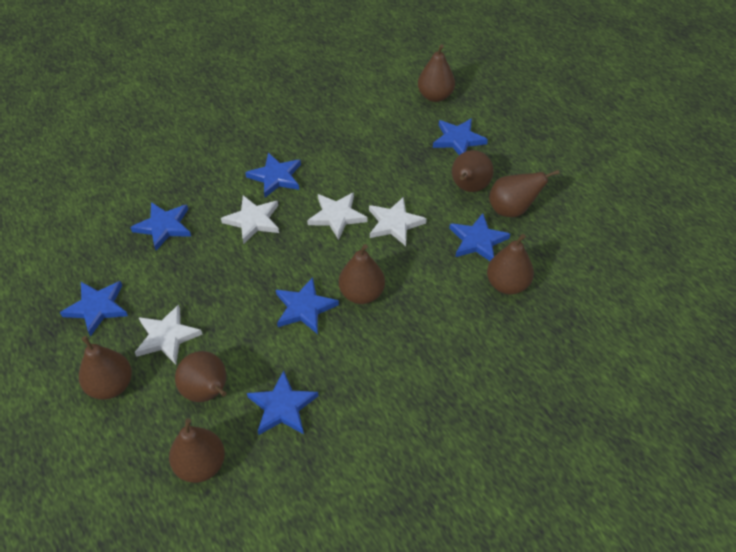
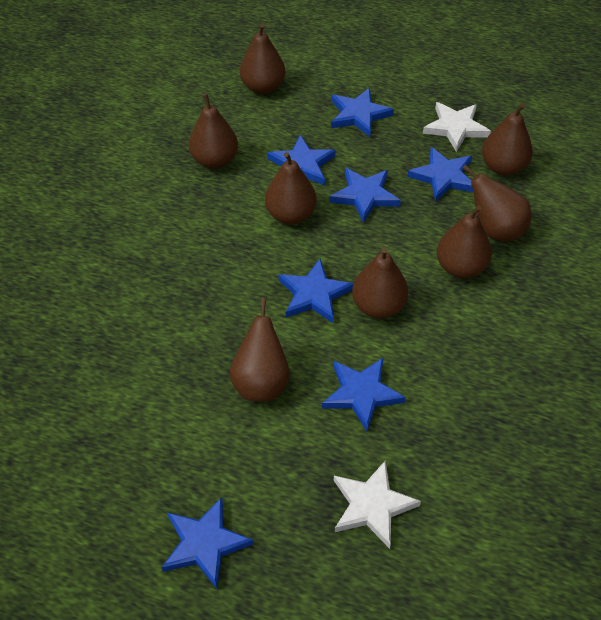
white star: [135,304,203,364] [221,195,279,244] [307,192,367,240] [369,197,427,246] = 4 -> [334,460,421,549] [423,102,491,152] = 2

